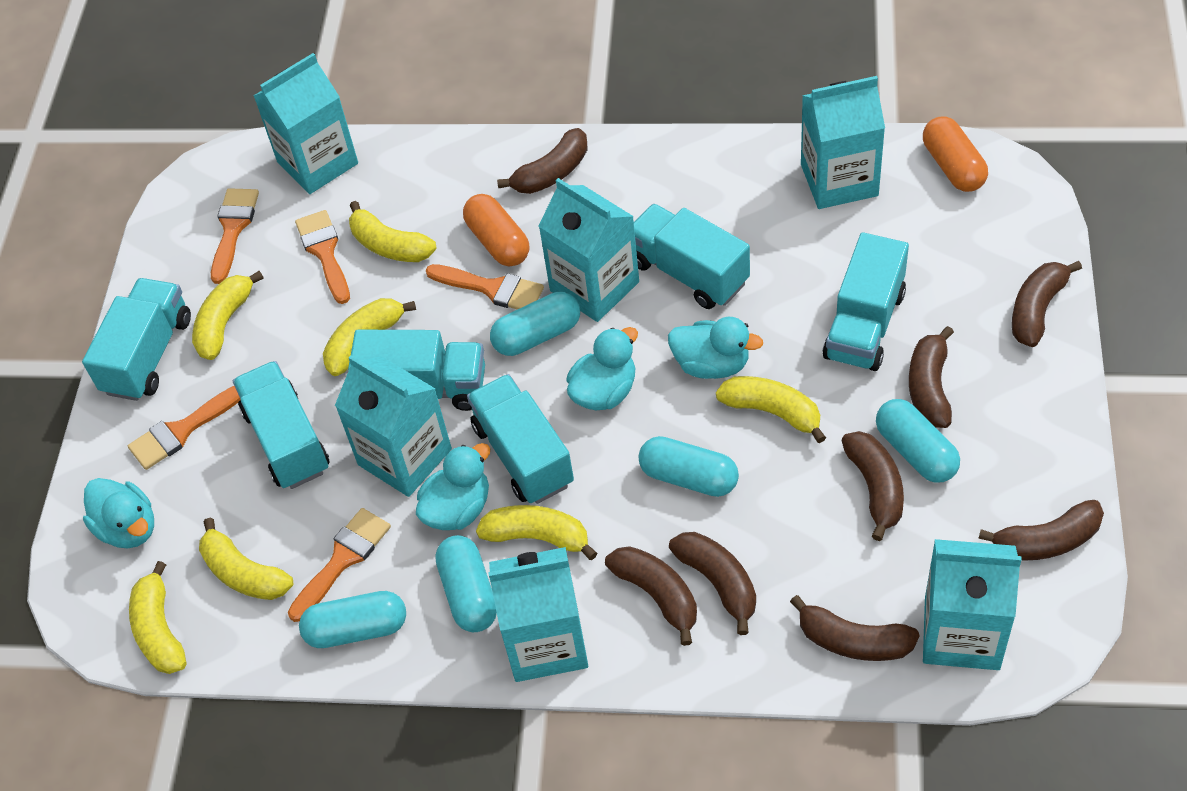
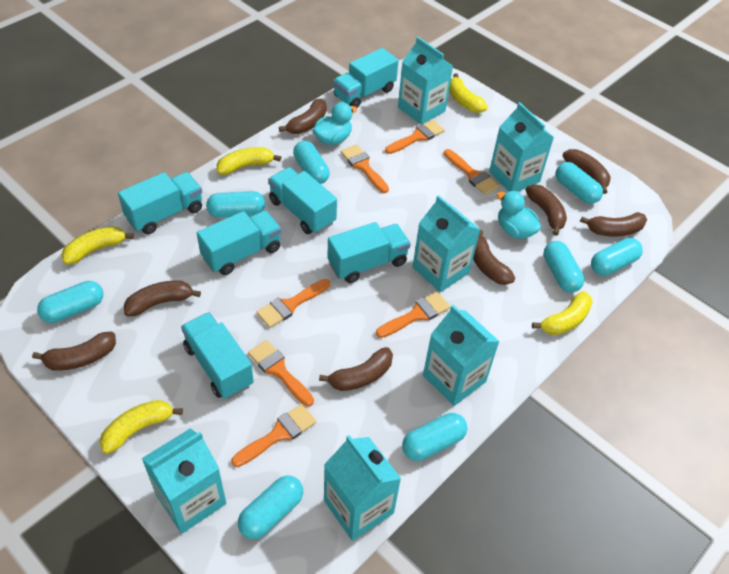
orange brush: [128,386,240,470] [211,188,259,284] [288,508,391,622] [295,210,350,304] [426,264,544,309] = 5 -> [231,404,317,467] [248,340,314,406] [256,279,330,328] [340,144,389,193] [376,292,450,338] [385,120,445,154] [444,149,500,195] = 7
orange capsule: [463,194,529,267] [923,116,988,192] = 2 -> none = 0
turquoise capsule: [299,591,406,648] [435,535,497,632] [490,292,580,356] [639,436,739,497] [876,399,960,483] = 5 -> [37,281,103,323] [206,191,265,218] [238,475,303,539] [293,141,330,184] [402,413,467,461] [544,241,584,293] [556,162,603,204] [591,238,643,276] = 8
turquoise duck: [83,478,154,548] [416,443,491,530] [566,327,638,410] [668,317,763,379] = 4 -> [313,102,357,145] [497,191,541,239] = 2
yellow banana: [129,561,186,674] [192,271,264,360] [199,518,293,600] [323,298,416,376] [349,201,437,262] [476,505,597,560] [716,376,826,443] = 7 -> [61,226,134,265] [100,400,183,454] [217,147,281,175] [449,73,488,113] [532,291,593,335] = 5

